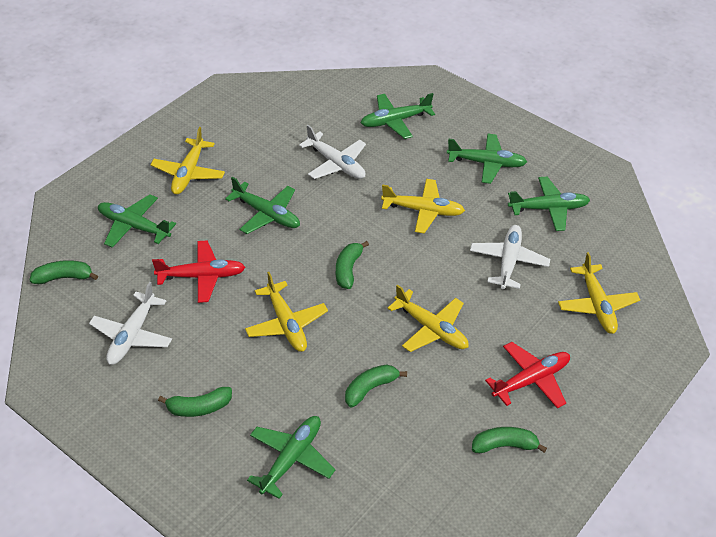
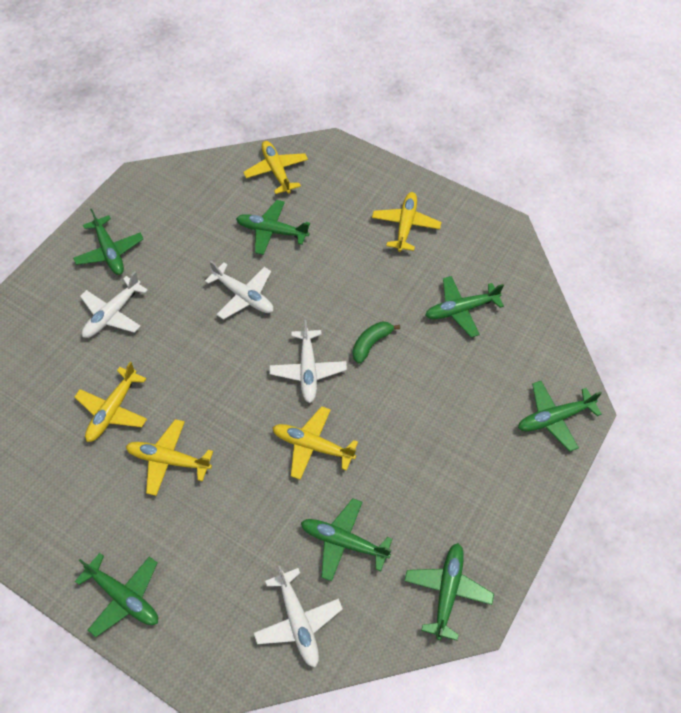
green banana: [30,260,98,284] [158,387,232,417] [336,241,369,289] [345,364,407,407] [472,427,547,453] = 5 -> [353,322,400,364] = 1
green plane: [98,194,176,248] [225,177,300,234] [247,416,335,499] [361,93,435,139] [447,134,527,184] [508,177,590,231] = 6 -> [73,209,143,275] [75,553,158,637] [236,200,310,255] [301,498,392,581] [404,543,494,641] [425,276,504,337] [518,381,602,452] = 7
red plane: [152,241,245,303] [485,342,570,409] = 2 -> none = 0
white plane: [89,282,172,365] [299,125,366,179] [470,225,550,289] = 3 -> [80,272,148,338] [205,261,273,320] [254,566,343,667] [269,320,347,403] = 4

